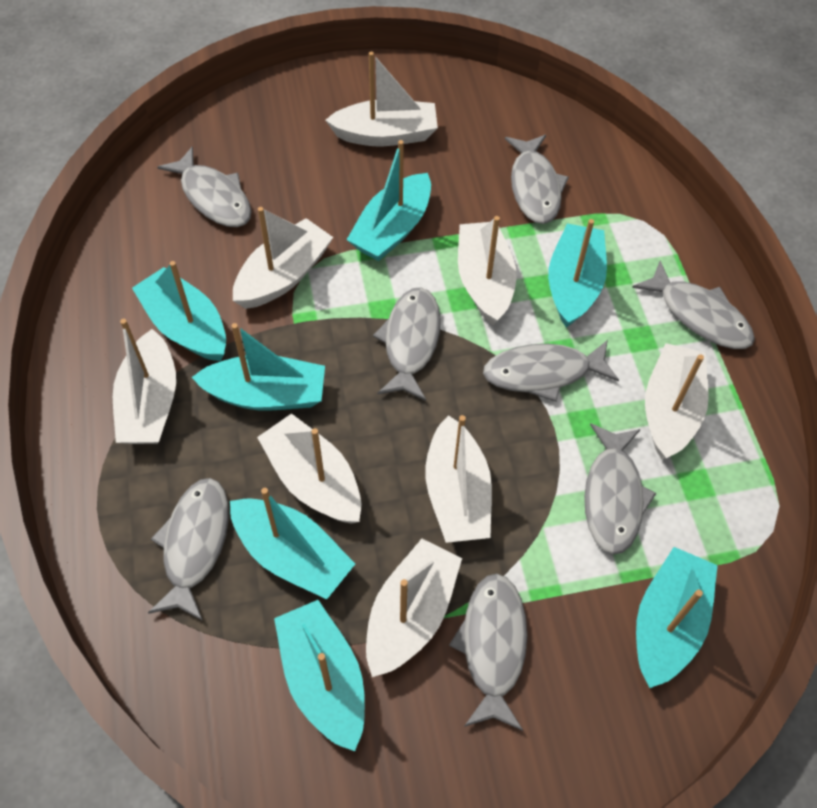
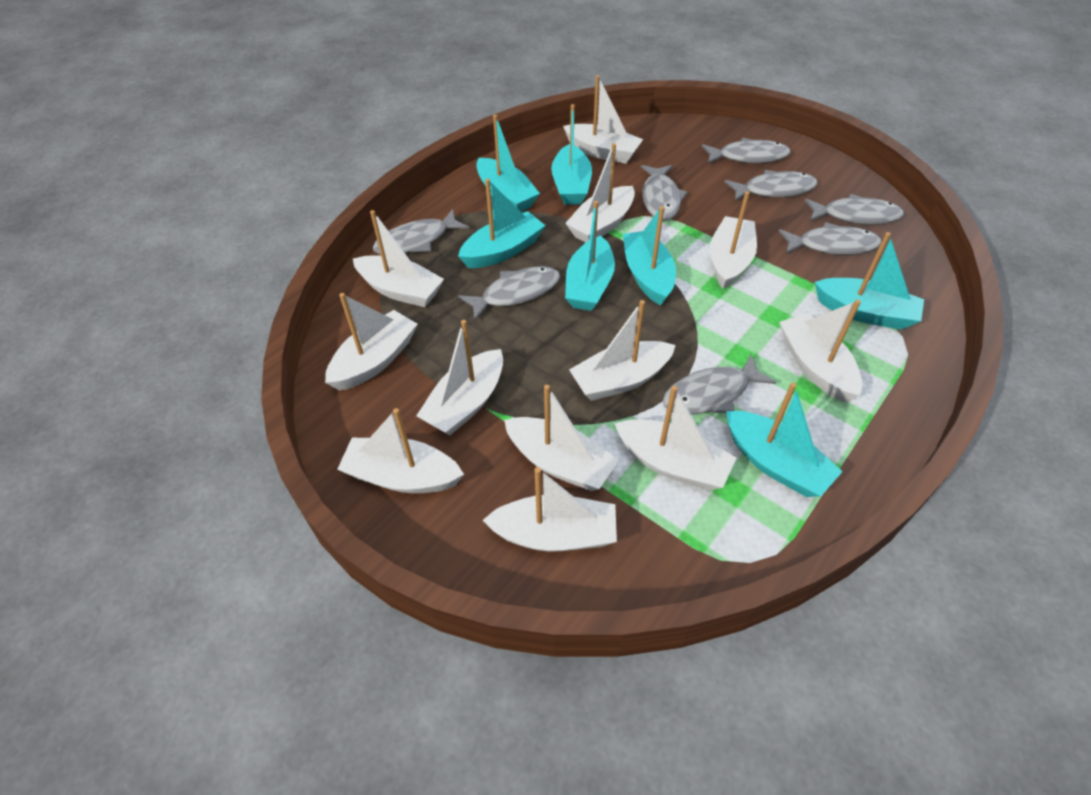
white boat: [113,319,176,444] [233,207,333,309] [257,413,361,524] [325,52,438,147] [366,539,462,677] [425,415,492,543] [458,216,517,325] [645,343,709,460] = 8 -> [325,293,417,391] [337,408,464,493] [353,210,444,307] [416,320,503,435] [483,467,617,551] [504,385,619,491] [563,75,643,164] [565,143,635,243] [569,300,676,401] [614,386,736,490] [710,191,757,289] [779,300,863,402] = 12

